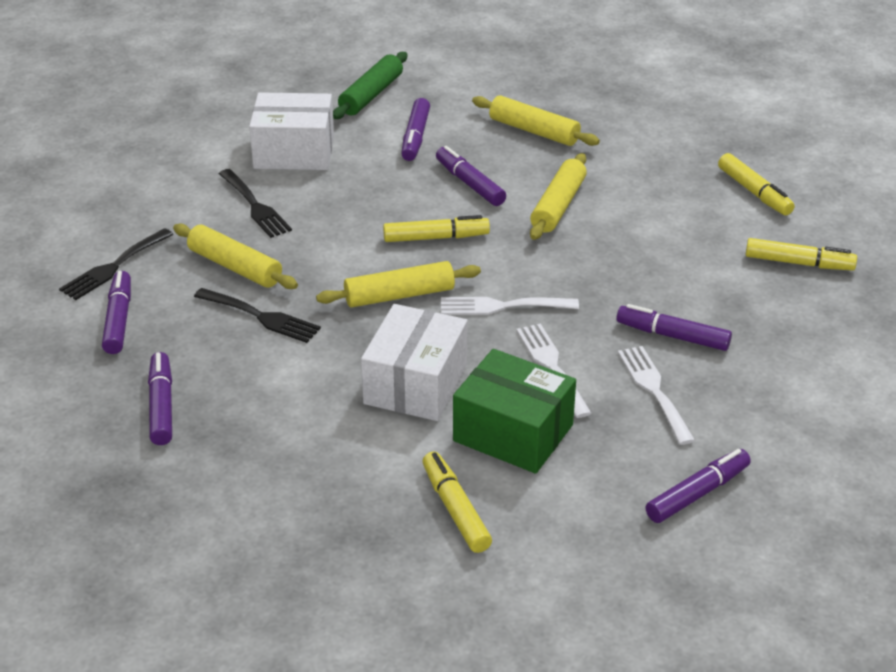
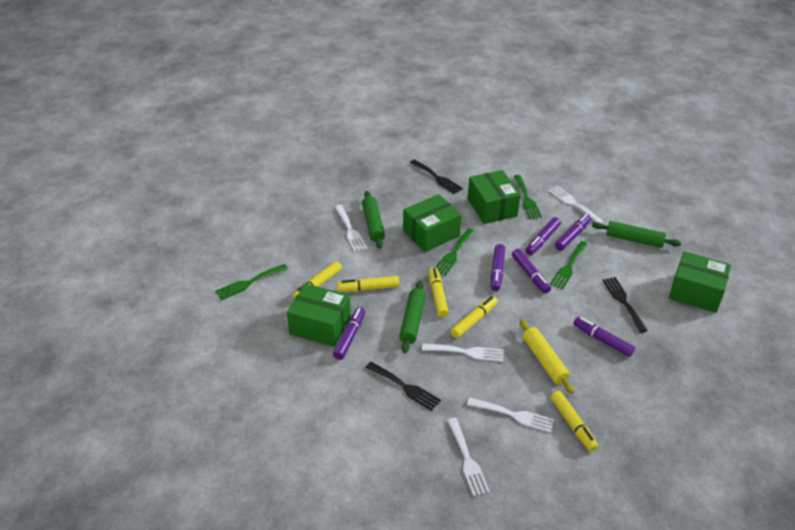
green box: [453,349,576,474] = 1 -> [287,283,351,347] [403,194,462,252] [467,170,521,224] [669,251,731,313] = 4
green fork: none = 0 -> [215,264,288,300] [435,228,475,276] [514,175,542,219] [550,241,588,289] = 4
green rolling pin: [333,52,408,119] = 1 -> [362,191,385,249] [399,281,426,353] [592,221,681,248] = 3
white box: [249,92,334,170] [361,304,467,421] = 2 -> none = 0
white fork: [441,297,579,315] [516,323,592,418] [618,346,695,445] = 3 -> [335,205,367,252] [422,344,504,362] [447,418,490,497] [467,398,554,433] [549,186,604,224] = 5
yellow marker: [383,215,490,242] [422,452,492,553] [718,153,795,216] [745,238,857,271] = 4 -> [292,261,342,299] [337,276,399,292] [429,267,449,317] [451,296,498,338] [551,391,598,452] = 5
yellow rolling pin: [173,224,298,289] [316,261,481,308] [472,95,600,146] [530,153,587,240] = 4 -> [520,320,574,394] = 1

